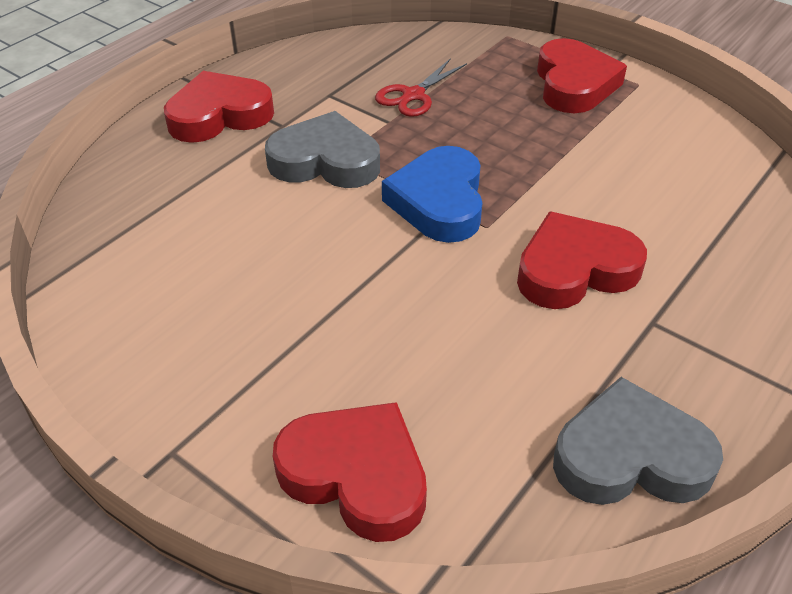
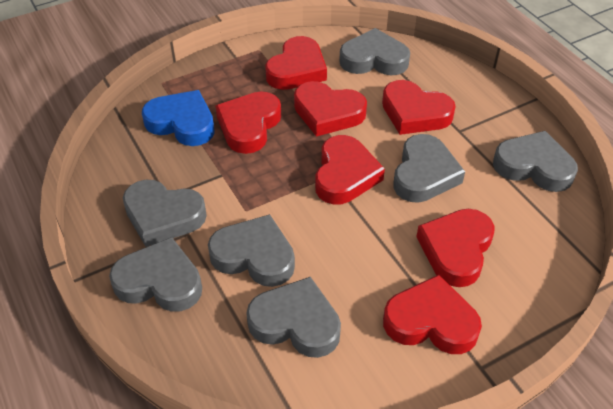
grey heart: [265,111,380,188] [553,377,723,505] = 2 -> [109,237,202,312] [123,180,207,247] [208,214,295,287] [246,277,341,358] [339,28,410,75] [393,134,465,203] [493,131,578,192] = 7
red heart: [164,71,274,143] [273,402,427,542] [517,211,647,309] [537,38,627,113] = 4 -> [215,91,281,154] [265,36,327,90] [294,81,367,137] [315,135,385,205] [382,80,456,135] [383,275,482,354] [416,209,495,287] = 7
red scissors: [375,58,467,117] = 1 -> none = 0

